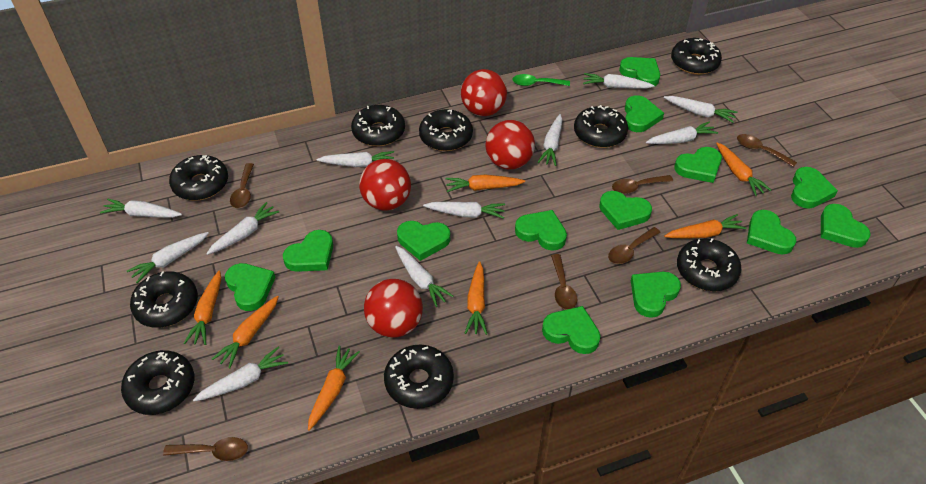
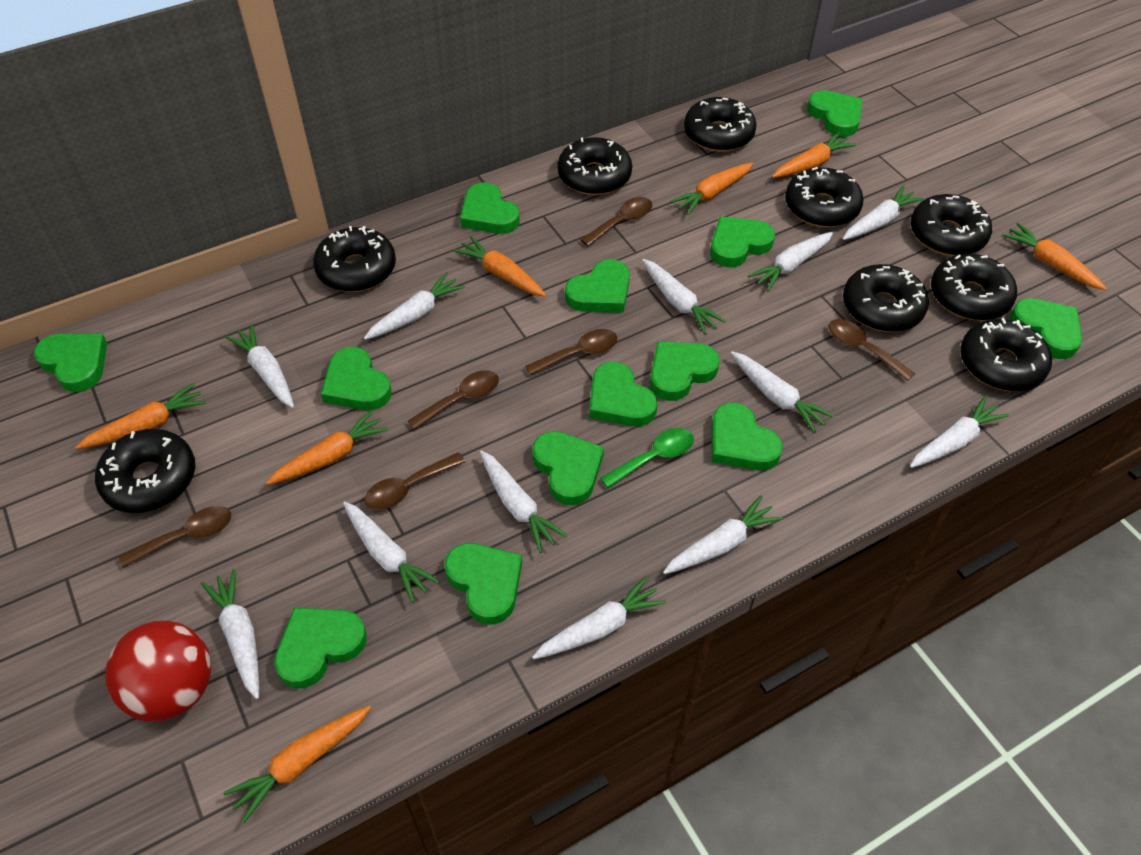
red ball: [359,159,411,211] [364,279,423,338] [461,69,507,116] [485,120,535,170] = 4 -> [105,621,211,722] = 1
white carrot: [100,199,182,218] [127,232,209,283] [193,347,288,402] [206,202,279,255] [317,151,394,167] [395,246,454,307] [423,202,505,219] [538,114,562,166] [583,73,654,89] [646,121,718,144] [664,96,737,123] = 11 -> [201,569,259,699] [225,324,294,408] [343,502,440,603] [364,272,465,340] [480,451,568,553] [532,576,666,659] [642,259,726,334] [663,495,783,574] [731,351,834,433] [748,232,833,291] [843,186,924,240] [910,396,1009,468] = 12

